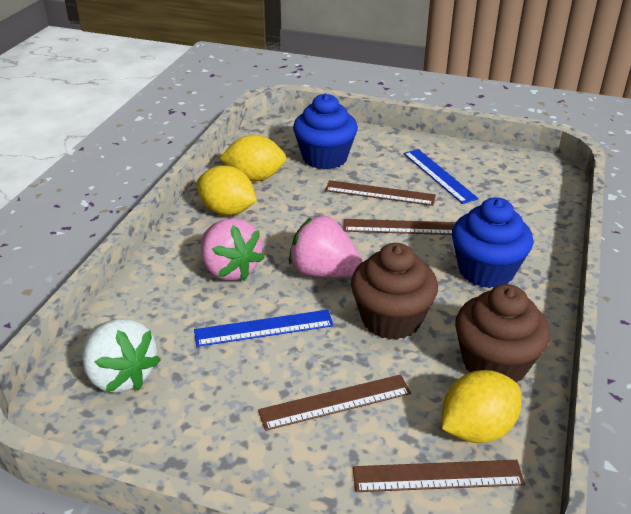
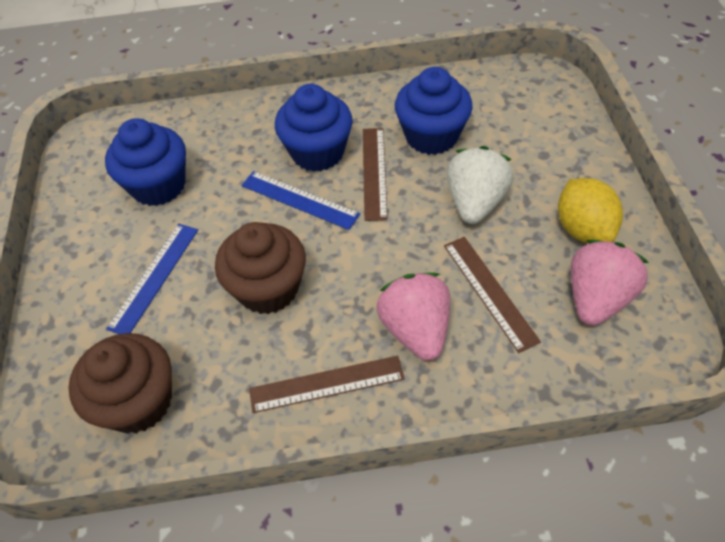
blue cupcake: [293,93,358,170] [452,197,533,288] = 2 -> [105,118,186,206] [275,84,353,172] [395,67,473,155] = 3
brown ruler: [258,374,411,431] [325,180,436,206] [343,219,456,235] [353,460,525,492] = 4 -> [249,356,405,413] [363,128,388,221] [444,237,541,353] = 3
yellow lemon: [197,166,257,215] [220,135,286,181] [442,370,521,443] = 3 -> [558,178,623,244] = 1

